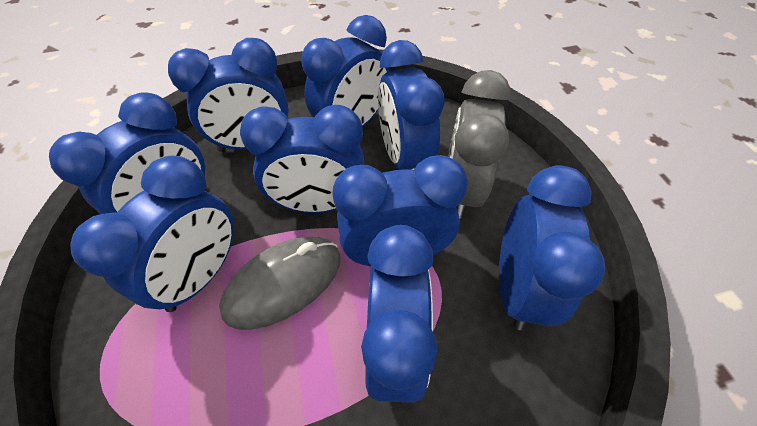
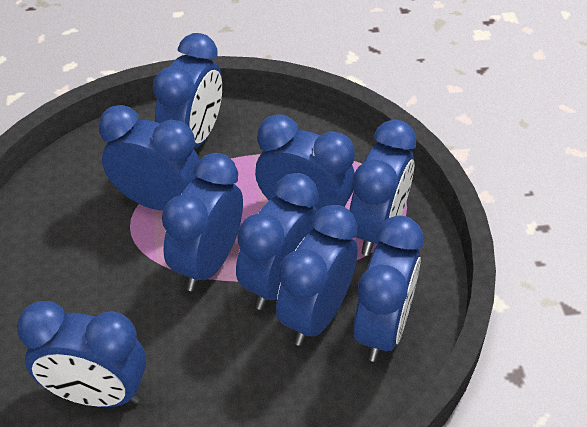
grey clock: [448,70,510,219] = 1 -> none = 0
grey mouse: [219,237,341,330] = 1 -> none = 0

